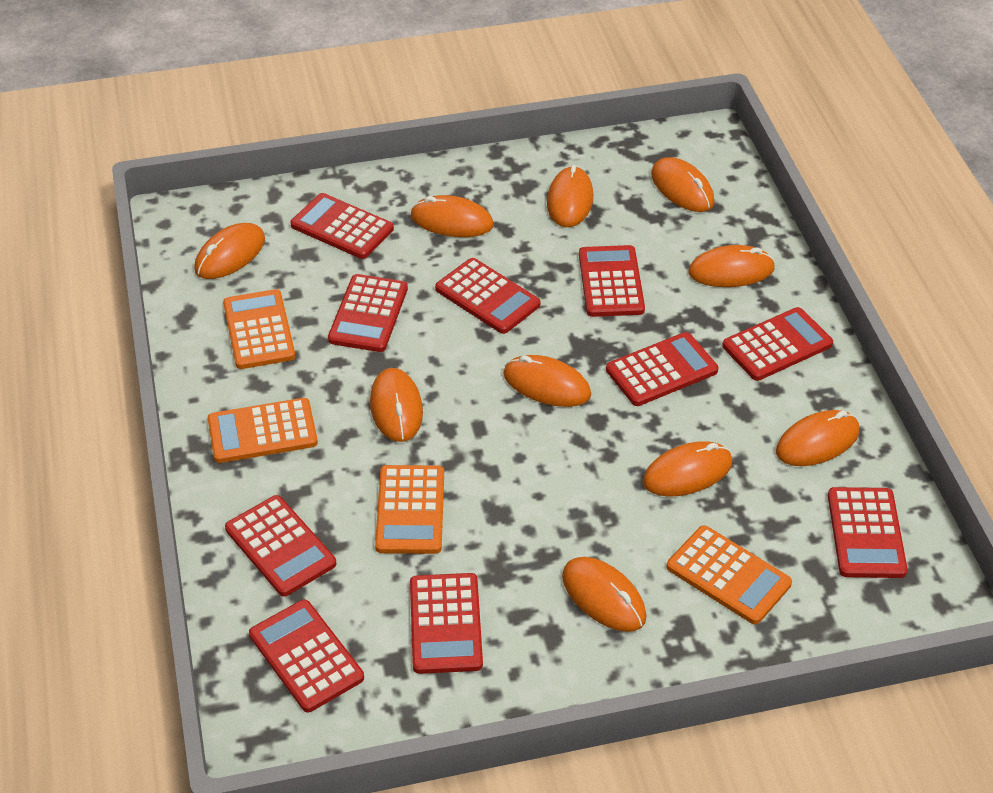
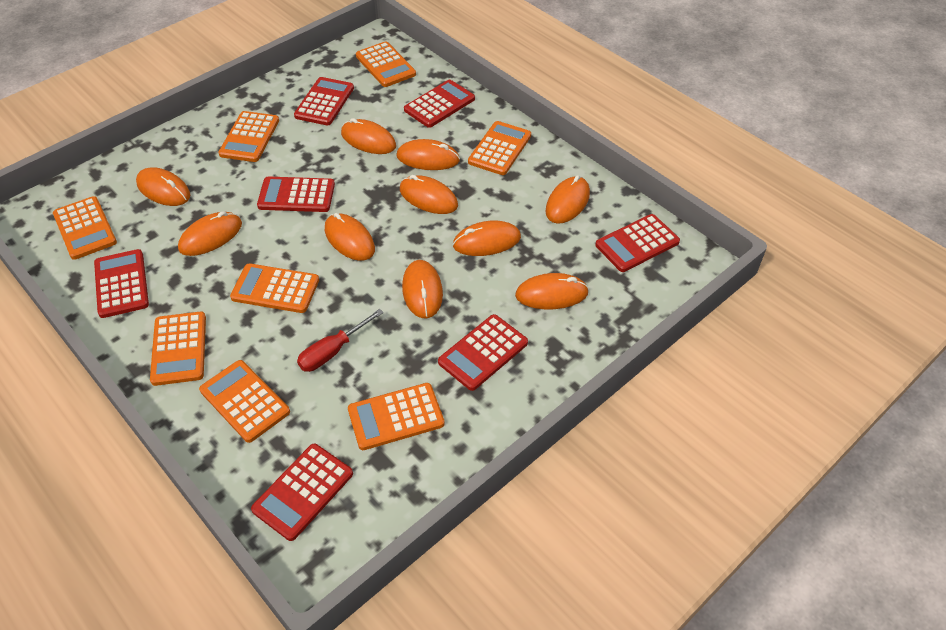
orange calculator: [208,398,318,463] [223,289,295,369] [375,465,444,554] [667,525,792,624] = 4 -> [53,196,117,260] [150,312,206,386] [199,360,290,443] [218,111,279,162] [230,263,319,313] [348,383,445,450] [356,41,416,87] [468,121,531,175] = 8
red calculator: [225,495,336,597] [249,600,364,712] [290,193,394,259] [328,274,408,352] [410,573,483,674] [435,258,540,334] [579,245,645,317] [606,332,718,406] [722,307,833,381] [828,487,908,578] = 10 -> [94,249,149,318] [251,444,353,541] [257,176,335,212] [294,77,354,126] [404,80,475,128] [438,314,528,391] [595,214,680,272] = 7
red screwdriver: none = 0 -> [297,309,384,372] = 1

